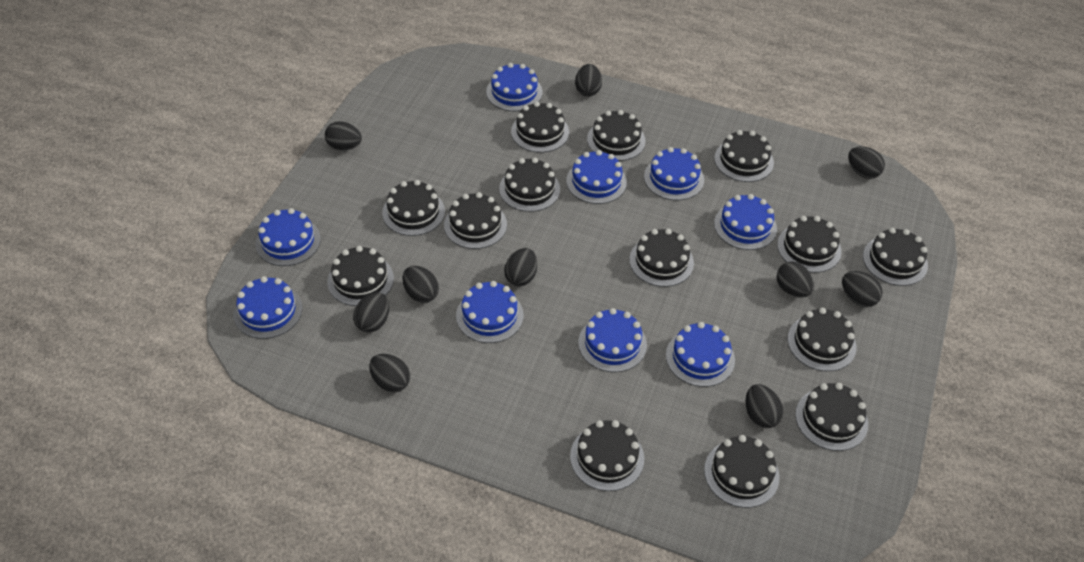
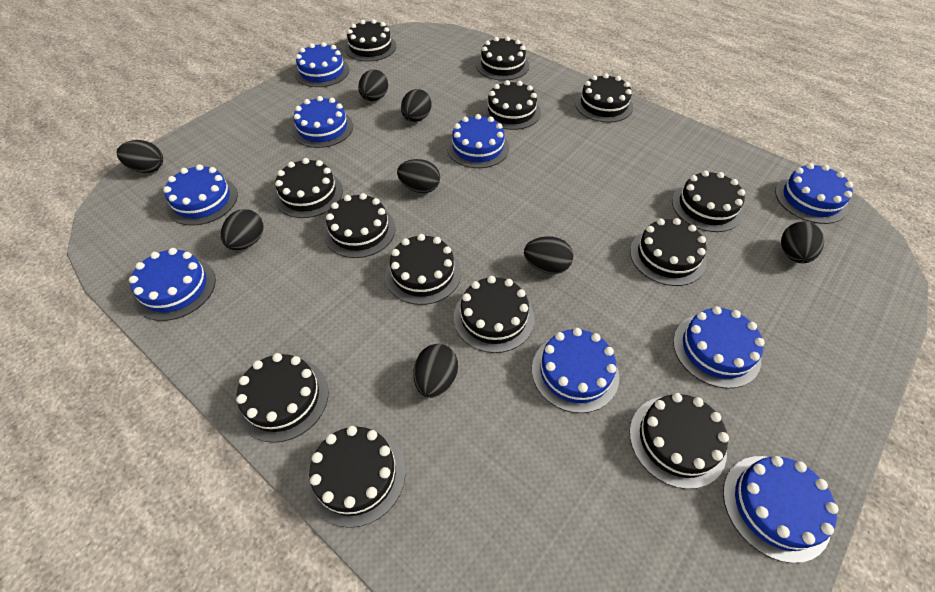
black cake: [327,246,394,306] [382,180,445,236] [444,192,507,249] [499,158,560,212] [511,102,569,153] [570,420,644,491] [587,110,646,161] [629,229,694,287] [704,435,779,508] [714,130,774,182] [777,216,841,273] [788,308,856,371] [795,383,868,451] [863,228,928,286] = 14 -> [236,353,329,443] [274,158,343,218] [306,426,405,528] [324,193,396,258] [345,19,396,62] [385,234,461,305] [454,276,534,353] [476,36,530,81] [482,80,541,130] [575,73,633,123] [630,218,706,286] [630,393,729,489] [672,170,745,232] = 13
black egg: [325,121,362,150] [353,292,389,333] [369,354,410,393] [403,266,439,303] [504,248,537,286] [575,64,602,96] [746,384,783,428] [777,261,814,298] [842,271,883,307] [848,146,885,179] = 10 -> [117,140,163,173] [221,209,263,250] [358,69,388,101] [397,159,440,193] [401,89,432,122] [413,344,458,398] [524,236,573,274] [781,221,824,263] = 8

